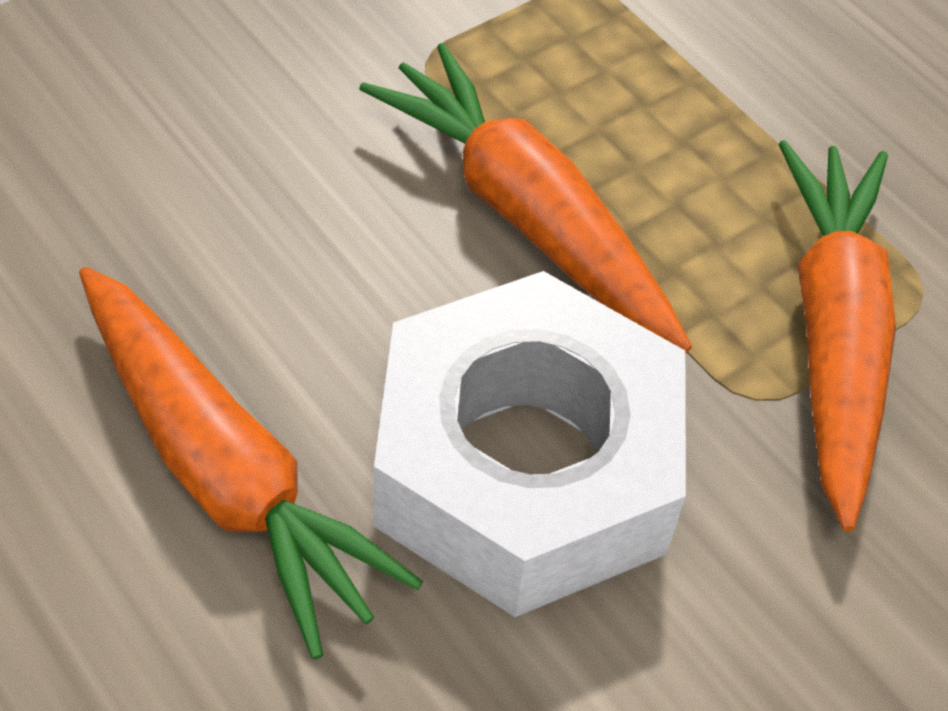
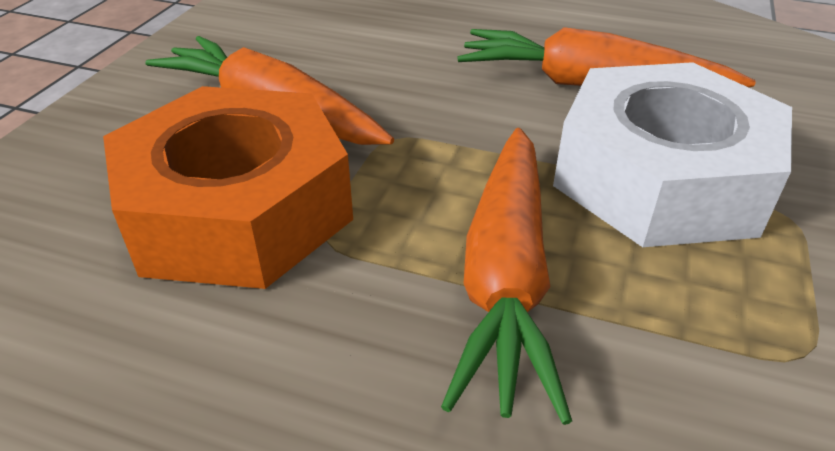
orange nut: none = 0 -> [103,86,353,289] = 1

